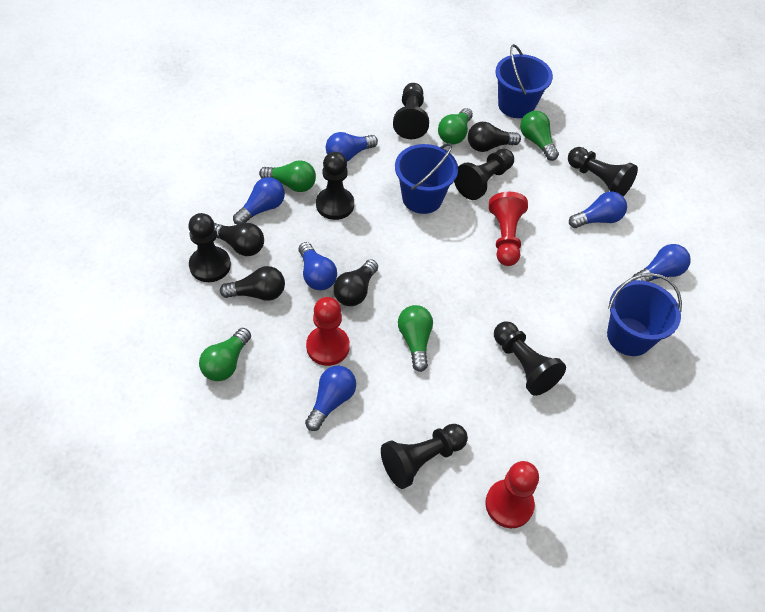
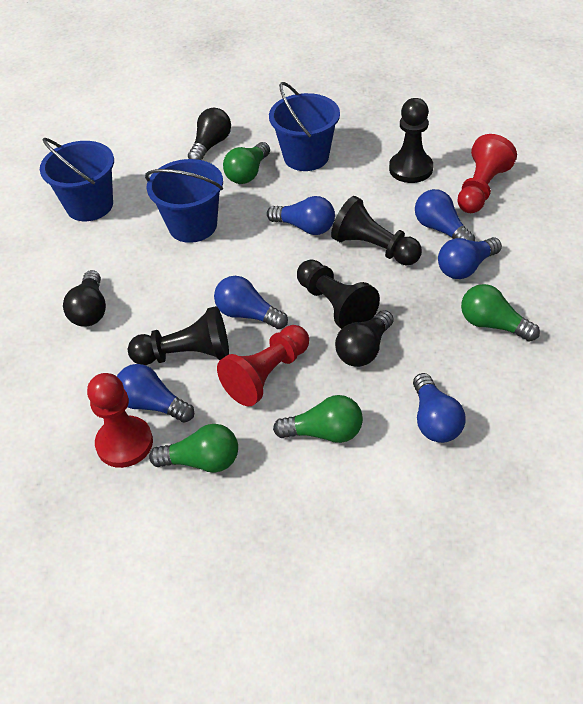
black light bulb: [214,223,264,256] [220,266,285,301] [333,259,378,306] [468,122,521,152] = 4 -> [63,270,106,327] [188,108,231,160] [335,310,394,367] = 3
black pawn: [188,213,231,282] [316,152,354,220] [381,424,468,489] [393,83,429,139] [454,149,514,200] [494,321,566,396] [568,147,638,196] = 7 -> [128,306,229,365] [297,259,380,329] [331,196,422,266] [389,98,433,183] = 4
green light bulb: [199,328,251,381] [259,160,316,192] [398,305,433,372] [438,108,473,145] [520,111,559,161] = 5 -> [149,424,238,472] [223,142,270,184] [273,395,363,443] [461,284,540,342] = 4

